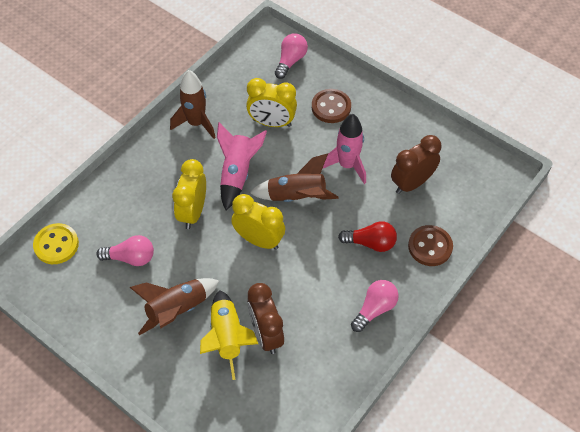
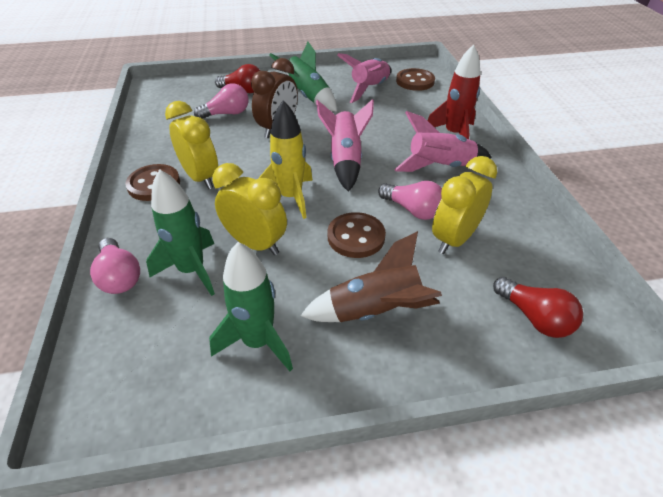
brown button: [312,89,351,123] [408,225,453,266] = 2 -> [125,164,180,201] [327,212,386,258] [396,68,435,91] = 3
brown clock: [247,283,284,354] [391,135,441,194] = 2 -> [251,58,298,138] = 1
brown rocket: [130,278,219,335] [170,70,216,139] [250,153,339,202] = 3 -> [301,231,442,322] = 1
green rocket: none = 0 -> [146,169,215,296] [209,242,293,371] [270,42,337,111] = 3
pink rocket: [217,122,267,210] [322,114,366,184] = 2 -> [316,99,374,192] [337,53,391,103] [394,111,492,172] = 3
red light bulb: [338,221,397,252] = 1 -> [215,64,260,93] [493,277,583,338] = 2
red rocket: none = 0 -> [428,44,481,139] = 1
yellow button: [33,223,79,264] = 1 -> none = 0

